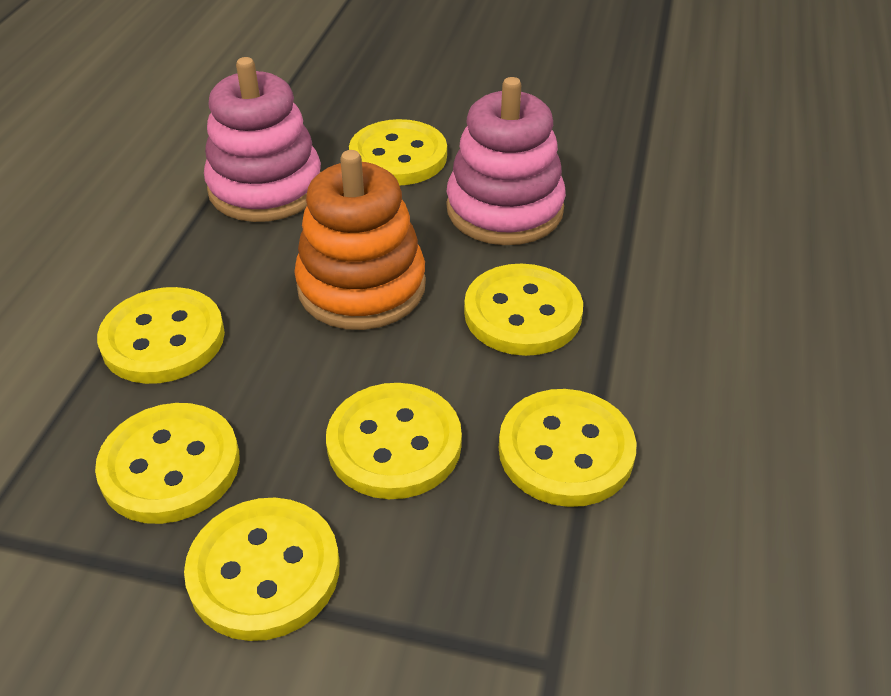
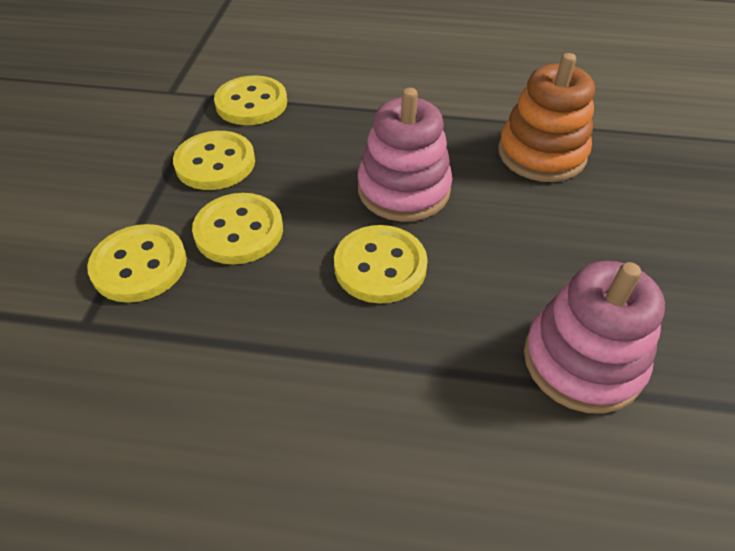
yellow button: [95,403,240,524] [97,287,225,384] [184,498,339,641] [326,383,462,499] [349,119,447,186] [464,263,583,356] [499,389,637,507] = 7 -> [87,224,187,303] [173,131,255,190] [192,193,283,265] [214,75,287,125] [334,225,428,304] = 5

